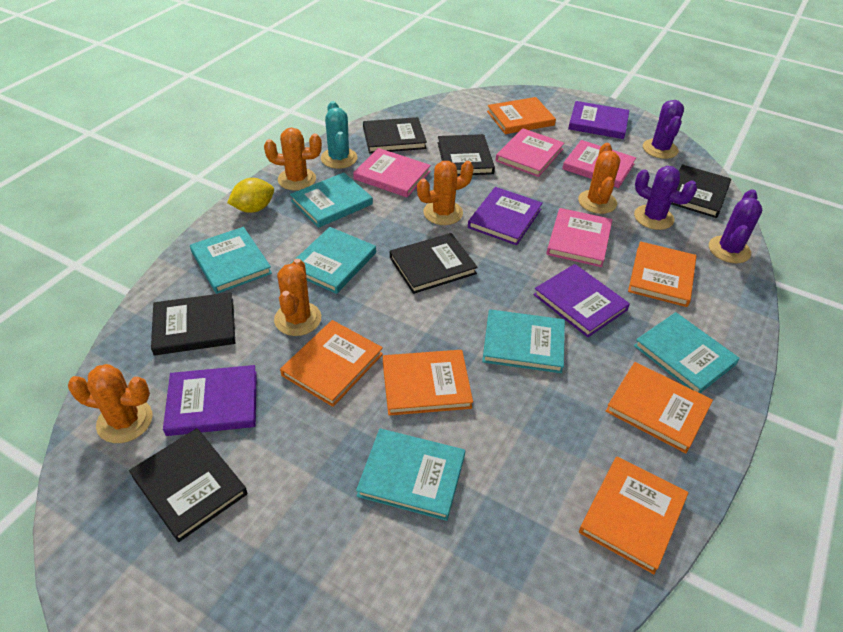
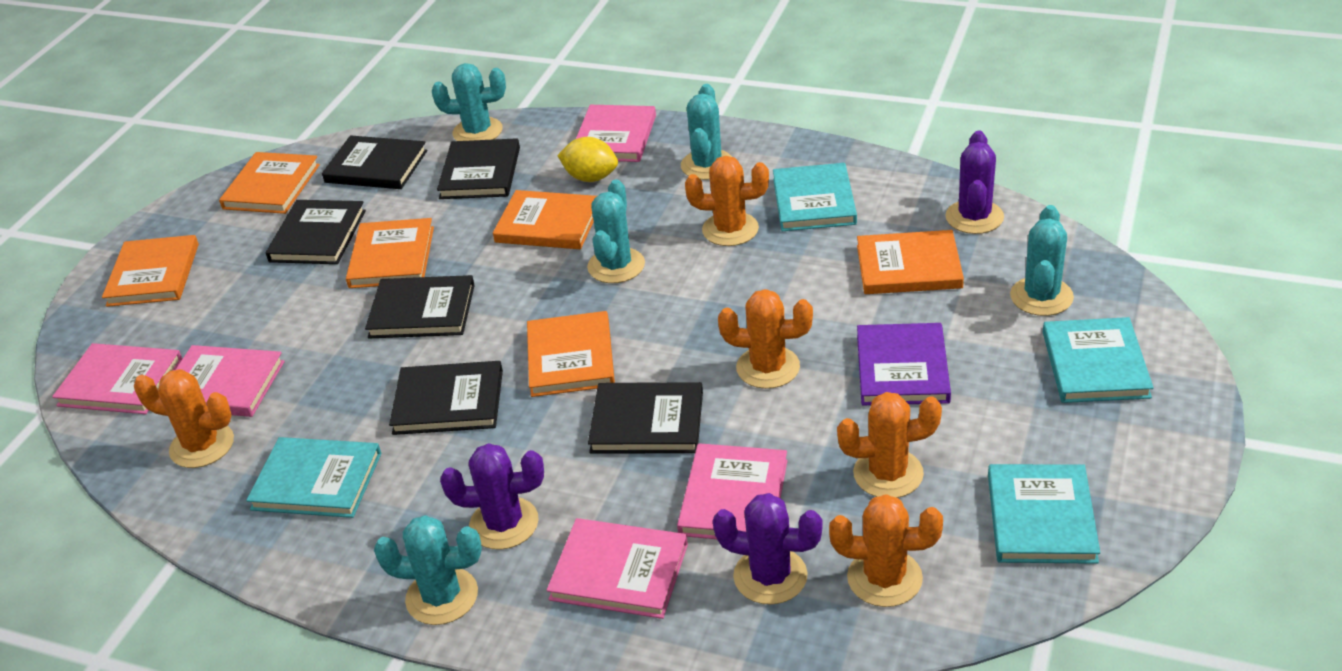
pink book: [353,148,431,197] [496,128,564,177] [547,208,612,267] [562,140,636,188] = 4 -> [52,343,182,414] [176,345,285,417] [547,518,688,619] [576,105,656,162] [677,443,787,539] = 5
purple book: [163,365,257,436] [468,187,543,245] [534,264,630,337] [568,101,629,139] = 4 -> [857,323,951,405] = 1
turquoise book: [190,227,272,294] [290,172,373,228] [290,227,376,294] [356,429,465,521] [482,309,565,373] [634,312,740,393] = 6 -> [246,437,381,518] [773,163,857,231] [988,464,1100,564] [1043,317,1154,403] = 4
turquoise cactus: [321,101,357,169] = 1 -> [374,515,482,625] [432,63,506,141] [587,179,645,283] [681,84,732,180] [1010,205,1074,316] = 5

